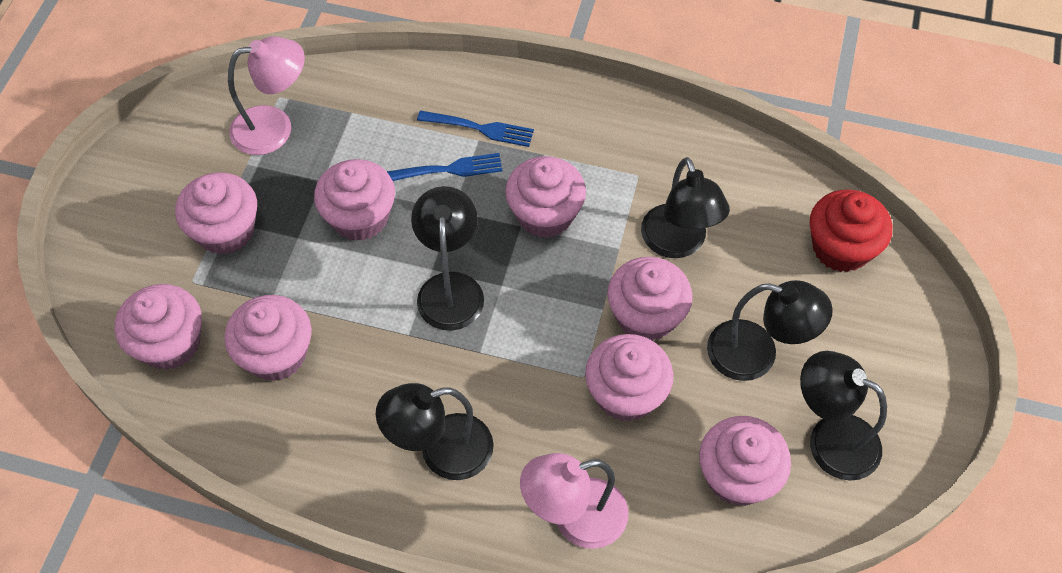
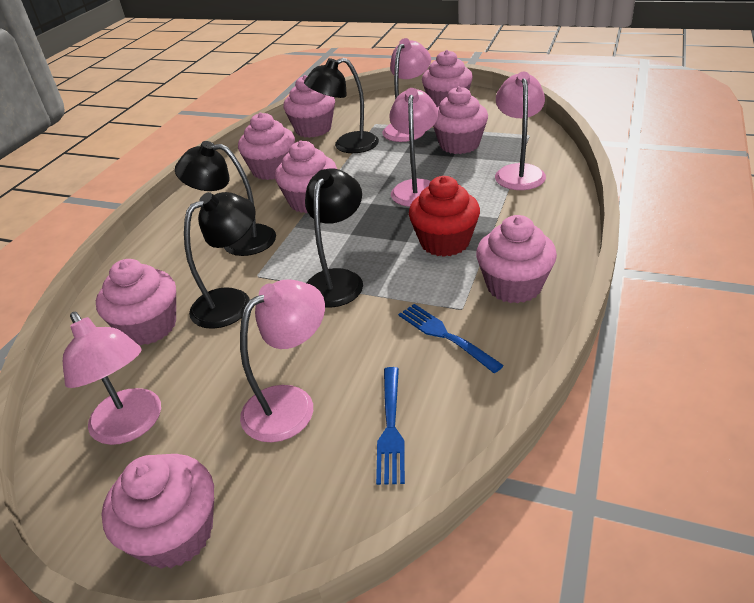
black lamp: [376,383,494,480] [411,186,484,331] [641,157,730,258] [707,280,833,381] [800,351,887,481] = 5 -> [175,141,276,256] [184,192,256,329] [304,58,379,153] [305,168,363,308] = 4
pink lamp: [228,37,305,155] [520,453,628,549] = 2 -> [63,312,161,445] [240,279,325,442] [382,38,431,142] [389,88,438,207] [495,72,546,190] = 5

